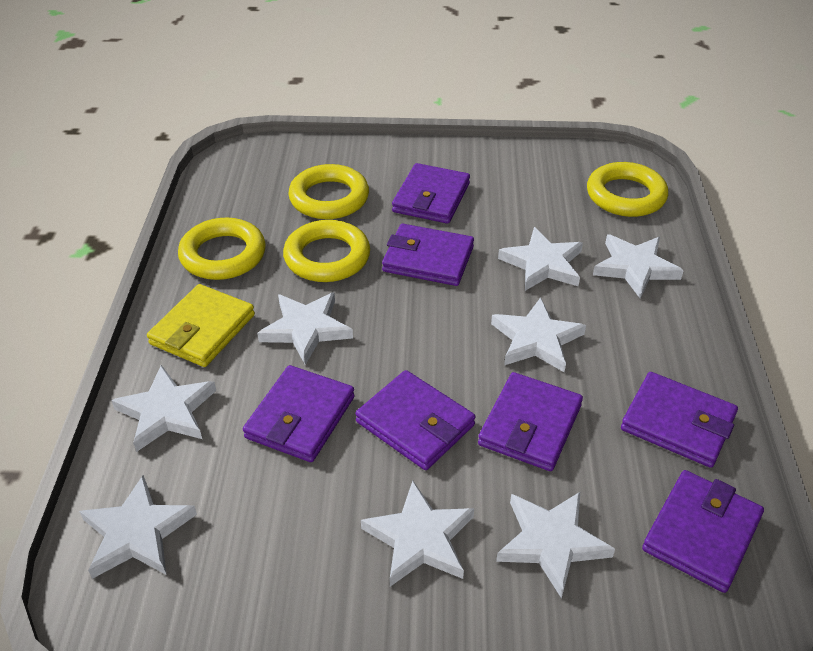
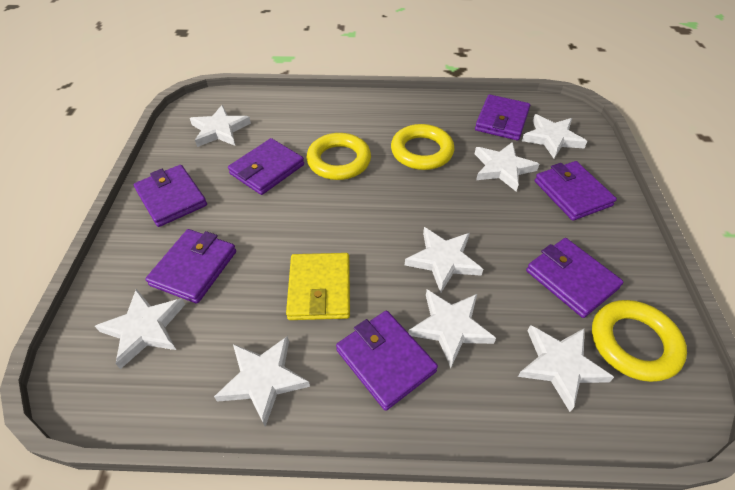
yellow ring: [178,218,266,280] [283,220,370,282] [288,164,369,219] [587,162,668,217] = 4 -> [307,133,371,180] [391,124,454,170] [592,300,687,382] = 3

